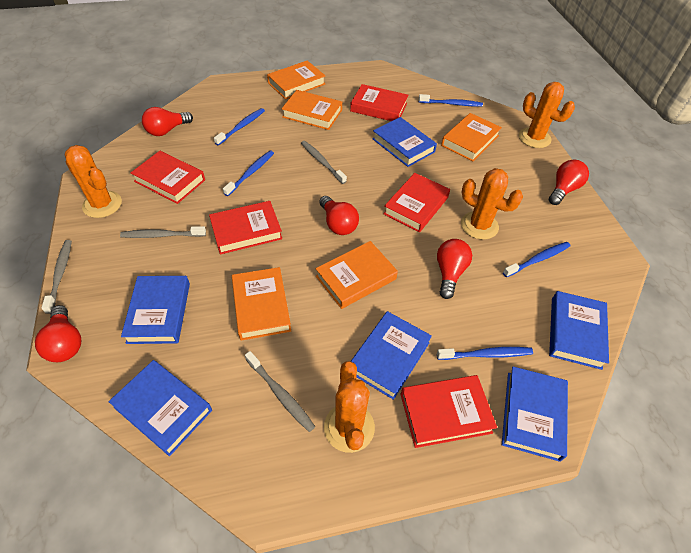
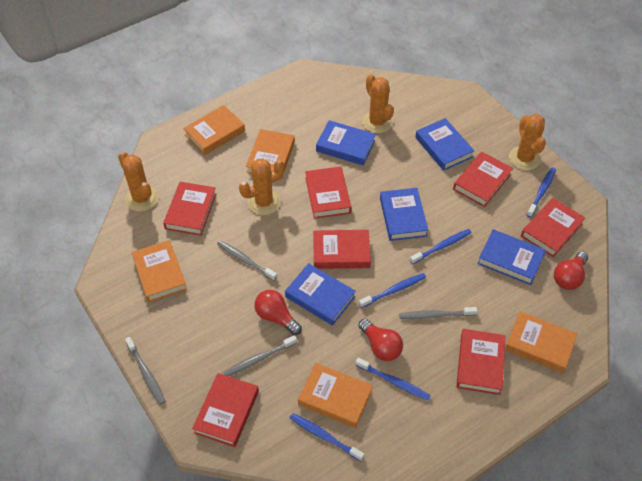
blue book: [109,360,212,456] [121,276,190,344] [351,311,432,400] [372,117,437,167] [502,366,568,462] [549,291,609,370] = 6 -> [285,263,356,326] [316,120,376,165] [380,188,428,241] [415,118,474,171] [478,229,546,285] = 5
red book: [131,151,205,204] [209,201,282,255] [350,84,408,121] [383,173,450,232] [400,375,497,448] = 5 -> [163,182,216,236] [192,373,259,447] [305,167,351,219] [313,230,371,269] [453,152,513,207] [456,329,506,395] [521,198,585,257] = 7
red light bulb: [35,305,81,362] [142,107,193,136] [319,196,359,235] [437,239,472,299] [549,159,589,205] = 5 -> [254,290,302,335] [358,318,403,361] [554,251,588,290] = 3

